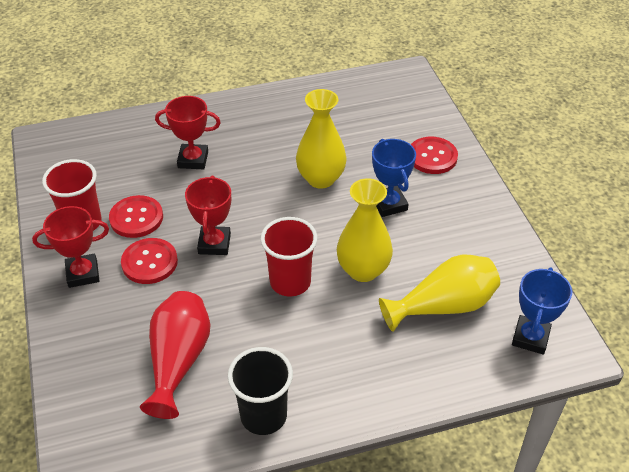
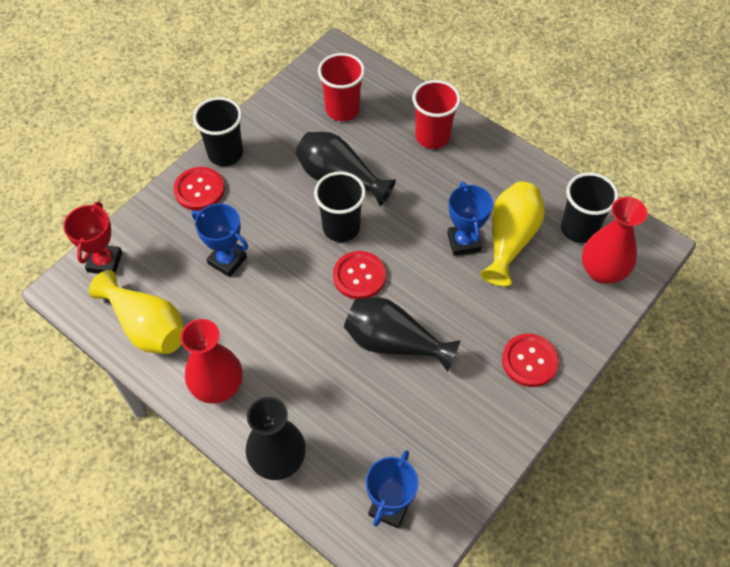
black cup: [228,347,293,435] = 1 -> [193,97,243,166] [314,171,366,242] [561,172,619,243] = 3
black vase: none = 0 -> [246,397,306,480] [296,132,396,206] [344,297,460,372] = 3
blue trophy: [372,139,416,217] [512,267,572,355] = 2 -> [192,203,248,277] [366,450,419,529] [447,182,493,256] = 3
red trophy: [32,206,109,288] [155,96,221,169] [185,176,231,255] = 3 -> [64,201,122,274] = 1
red vase: [140,291,211,419] = 1 -> [181,319,242,404] [582,197,648,284] = 2
yellow vase: [296,89,347,189] [337,178,393,282] [379,254,500,332] = 3 -> [89,270,184,354] [480,182,545,287] = 2

